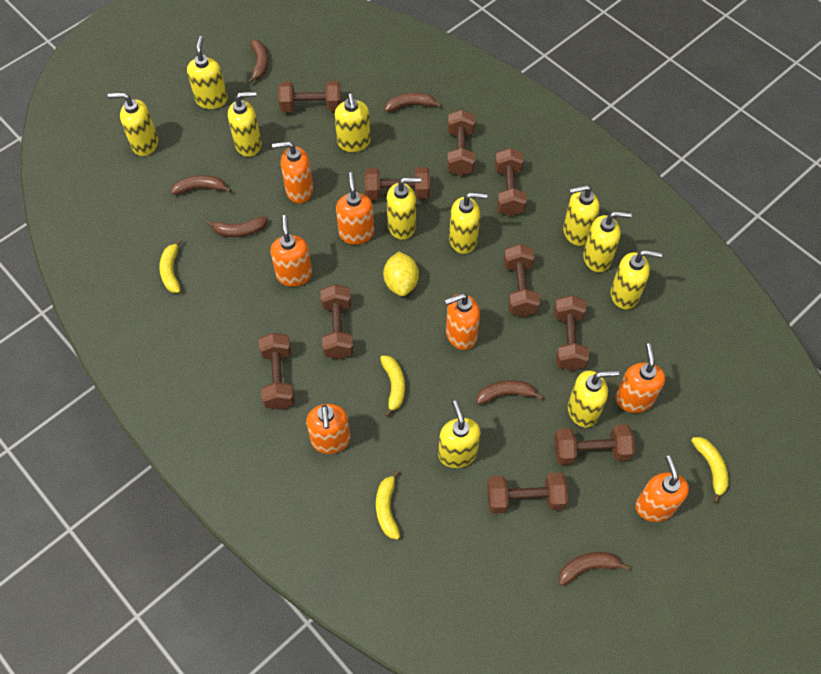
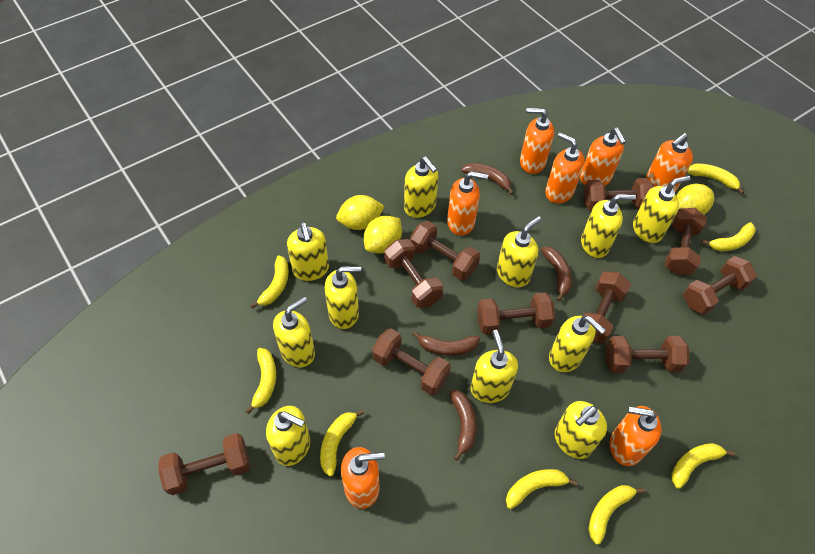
brown banana: [171,175,231,195] [206,216,268,237] [248,40,268,83] [385,93,442,112] [476,380,544,405] [559,552,630,585] = 6 -> [412,331,480,356] [449,390,476,461] [461,163,514,195] [541,247,572,301] = 4
yellow banana: [159,239,182,293] [376,470,400,540] [380,355,405,417] [691,437,729,503] = 4 -> [246,348,276,414] [250,255,289,308] [320,409,364,476] [506,469,577,509] [588,485,645,544] [672,443,735,489] [687,164,744,194] [701,222,756,251] = 8
yellow lemon: [383,252,419,296] = 1 -> [336,195,384,230] [364,216,402,253] [676,184,714,214] = 3

